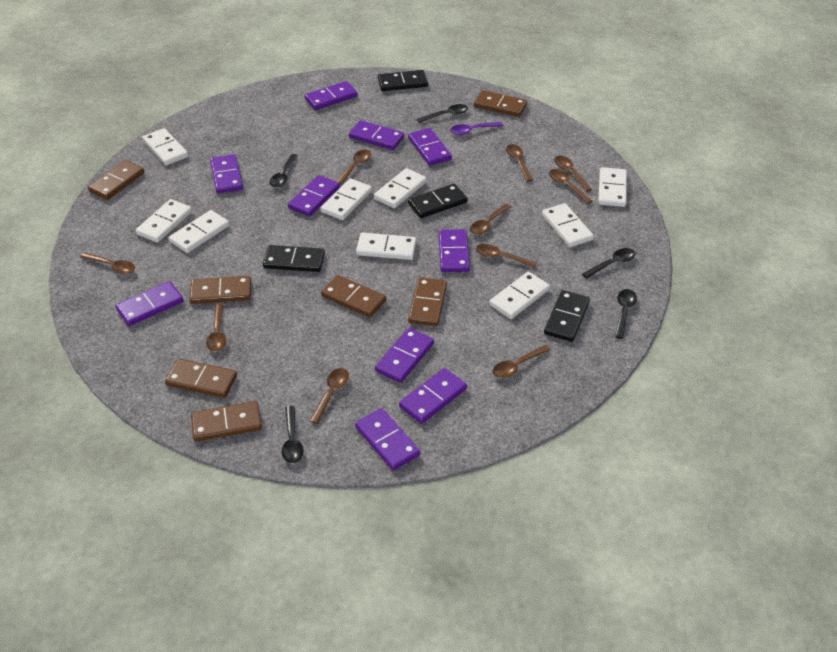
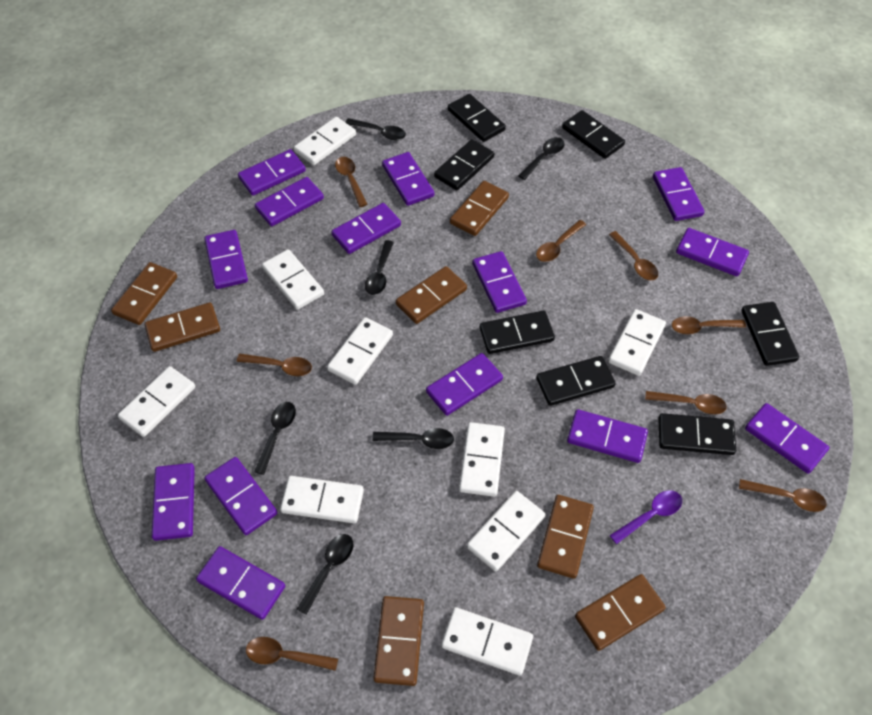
black domino: [263,245,325,272] [378,70,428,91] [408,184,468,218] [544,290,590,342] = 4 -> [434,139,494,190] [448,94,506,142] [480,311,555,354] [536,356,616,406] [562,110,625,159] [658,413,736,455] [741,302,799,366] = 7
black spoon: [270,154,298,188] [282,406,303,463] [417,104,468,123] [582,248,636,279] [614,289,637,339] = 5 -> [254,402,296,475] [297,534,354,615] [345,118,406,140] [365,240,394,295] [372,428,454,449] [518,137,565,180] = 6
brown spoon: [80,252,135,274] [206,304,226,352] [310,368,349,424] [336,150,371,185] [470,204,511,235] [476,244,537,268] [493,345,550,378] [506,144,533,182] [549,169,592,204] [554,156,592,192] = 10 -> [237,354,312,376] [246,637,338,671] [335,157,368,207] [536,220,586,262] [609,231,658,281] [645,391,727,414] [672,316,746,334] [739,479,827,512] = 8
purple domino: [115,281,184,326] [210,154,243,194] [288,175,340,217] [304,81,358,110] [349,120,404,150] [355,408,420,471] [375,328,434,383] [399,368,467,424] [408,128,452,166] [438,229,470,272] = 10 -> [152,463,195,541] [196,546,285,620] [204,230,248,289] [204,457,277,535] [238,149,306,196] [255,177,324,226] [332,203,401,254] [382,152,434,206] [426,353,503,416] [472,251,527,313] [567,409,648,463] [653,167,705,221] [676,228,749,276] [745,403,829,474] = 14

